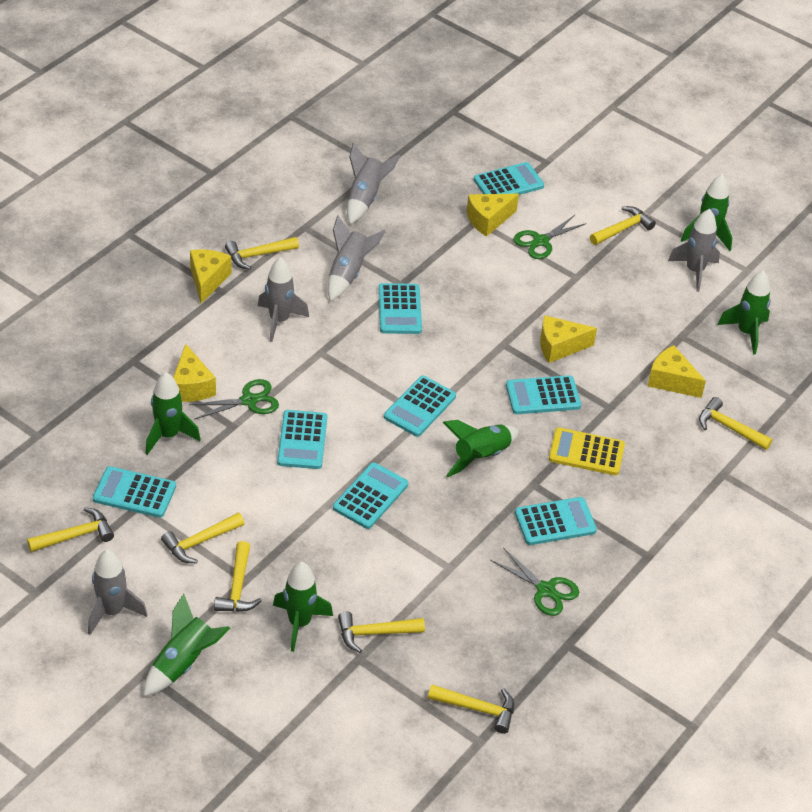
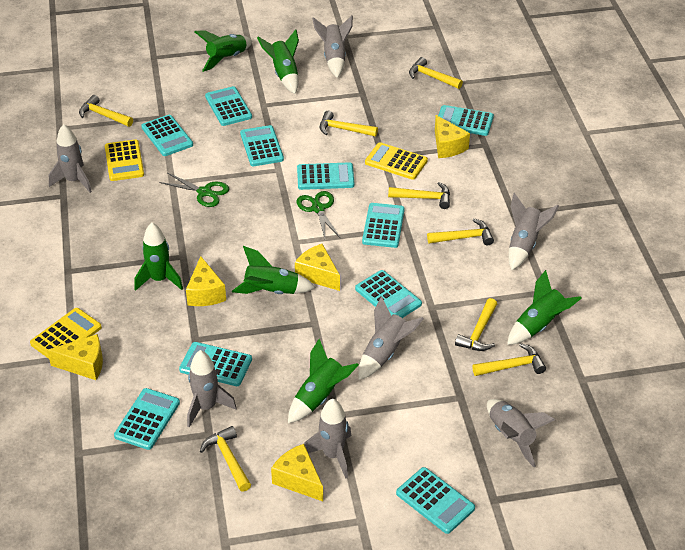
green scissors: [189,379,279,420] [490,548,579,616] [513,215,587,259] = 3 -> [160,173,229,207] [296,191,340,238] = 2
grey rocket: [88,550,148,635] [258,257,309,342] [328,215,386,301] [347,142,400,224] [668,209,720,292] = 5 -> [49,124,92,193] [187,350,237,427] [304,399,351,479] [312,15,353,78] [358,296,424,380] [487,399,555,467] [509,193,559,270] = 7
turquoise calculator: [93,466,176,518] [277,410,327,469] [333,462,408,529] [378,283,422,334] [384,376,456,437] [474,162,544,195] [506,375,581,414] [515,497,597,545] = 8 -> [114,388,180,450] [141,115,193,156] [179,342,252,386] [205,86,252,126] [240,125,284,166] [297,162,354,190] [355,270,422,318] [362,203,405,248] [396,467,475,534] [438,105,494,136] = 10
yellow calculator: [549,427,625,475] = 1 -> [30,308,102,359] [105,139,144,181] [365,142,428,180] = 3

